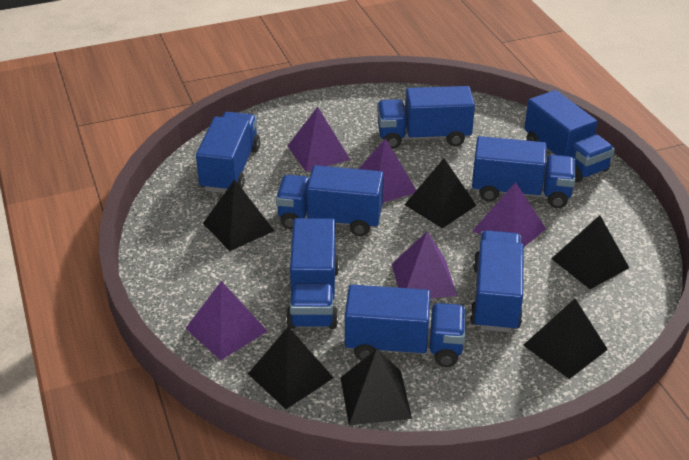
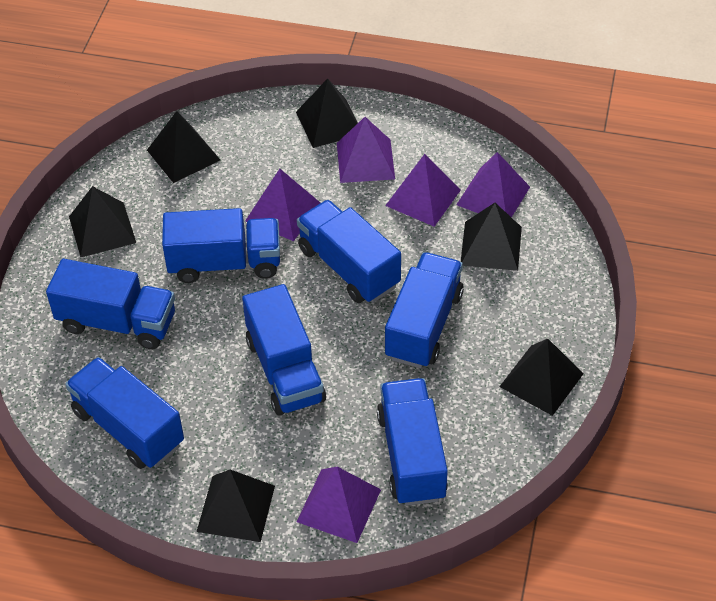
blue truck: [196,112,260,193] [276,165,384,236] [286,218,339,329] [345,284,466,367] [377,86,475,149] [470,230,524,332] [472,136,576,208] [524,90,615,182] = 8 -> [46,259,175,349] [65,357,184,469] [162,208,280,283] [242,284,326,415] [297,200,401,303] [377,378,448,506] [385,252,464,368] = 7

